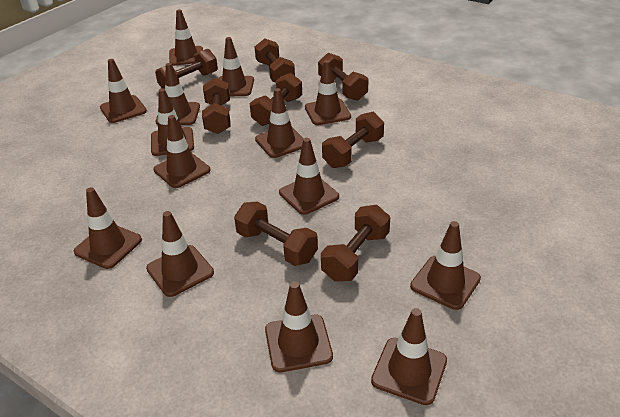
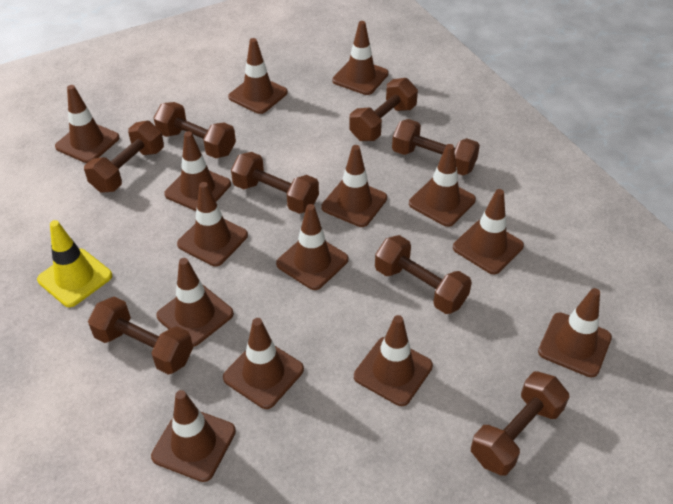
yellow traffic cone: none = 0 -> [37,220,112,307] = 1

